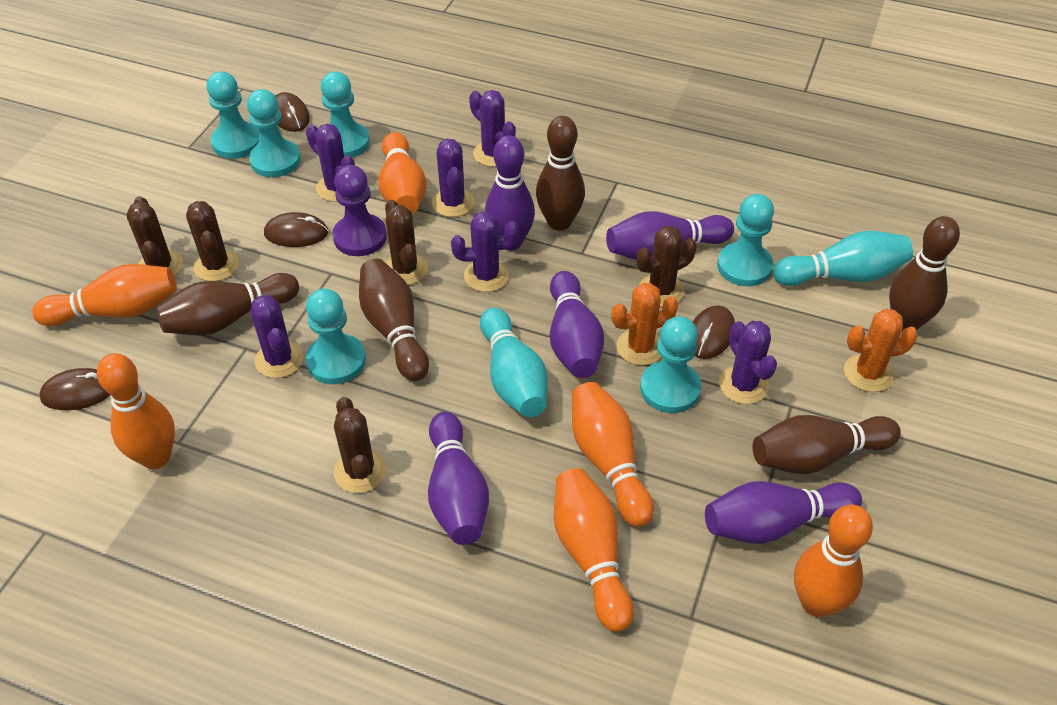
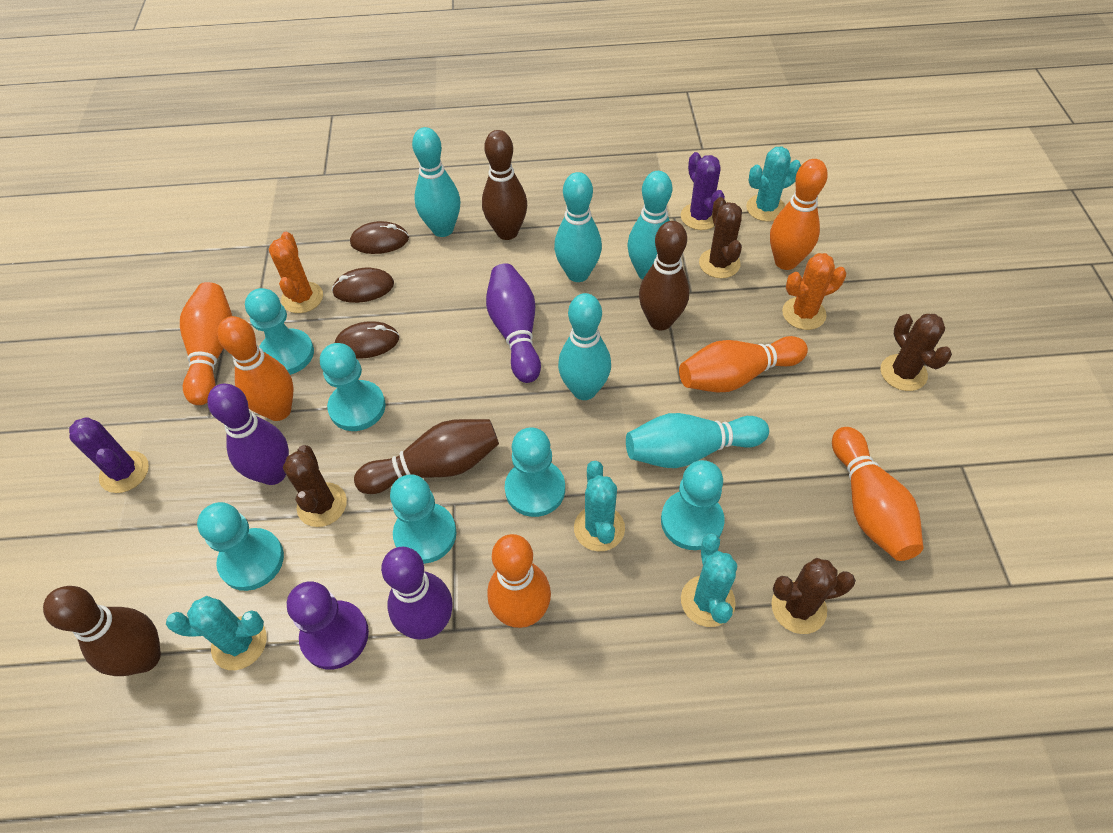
brown bowling pin: [156,273,299,335] [359,259,429,381] [536,116,585,231] [753,415,901,474] [889,216,960,331] = 5 -> [43,586,161,676] [354,419,499,494] [482,130,527,240] [639,221,689,330] = 4
brown cactus: [126,196,183,276] [186,201,239,281] [334,397,387,493] [385,200,428,285] [636,226,697,307] = 5 -> [283,445,347,527] [699,197,742,278] [771,558,856,634] [880,314,952,391] = 4
brown mouse: [39,368,110,410] [264,212,328,247] [275,92,310,132] [693,305,735,359] = 4 -> [332,268,394,303] [335,321,399,359] [350,221,409,254] = 3
purple bowling pin: [428,412,489,545] [485,135,535,250] [550,271,604,378] [606,211,734,260] [705,481,862,544] = 5 -> [207,384,289,485] [381,547,452,640] [486,263,541,383] = 3
purple cactus: [251,295,304,378] [306,124,355,202] [432,139,474,217] [451,211,519,292] [469,90,516,167] [719,321,777,404] = 6 -> [69,418,149,493] [681,152,725,230] = 2
turquoise bowling pin: [480,307,548,418] [773,231,913,286] = 2 -> [412,127,460,237] [554,172,602,282] [558,293,611,400] [626,413,769,468] [627,171,672,280] = 5
turquoise cactus: none = 0 -> [166,596,267,670] [574,461,625,551] [681,533,737,627] [746,147,801,222] = 4

